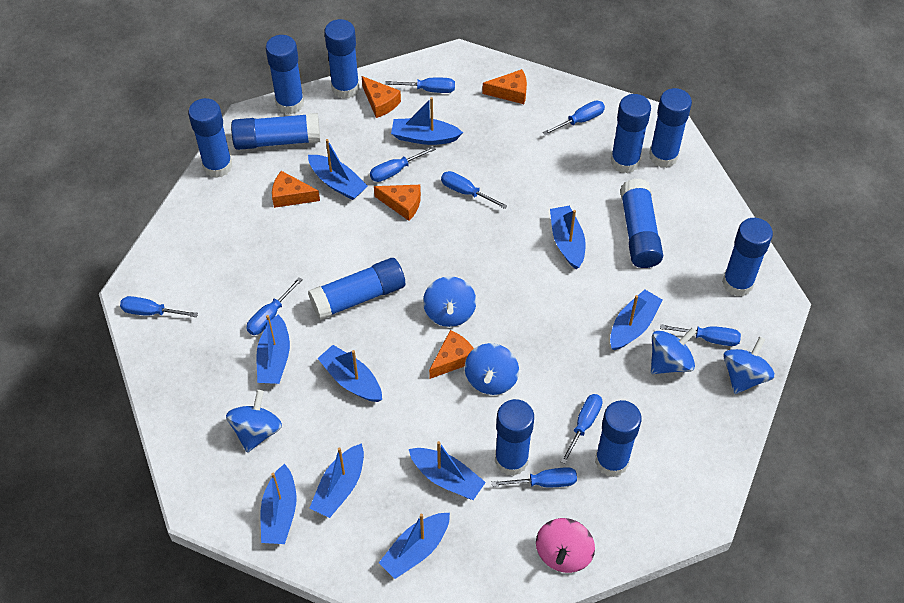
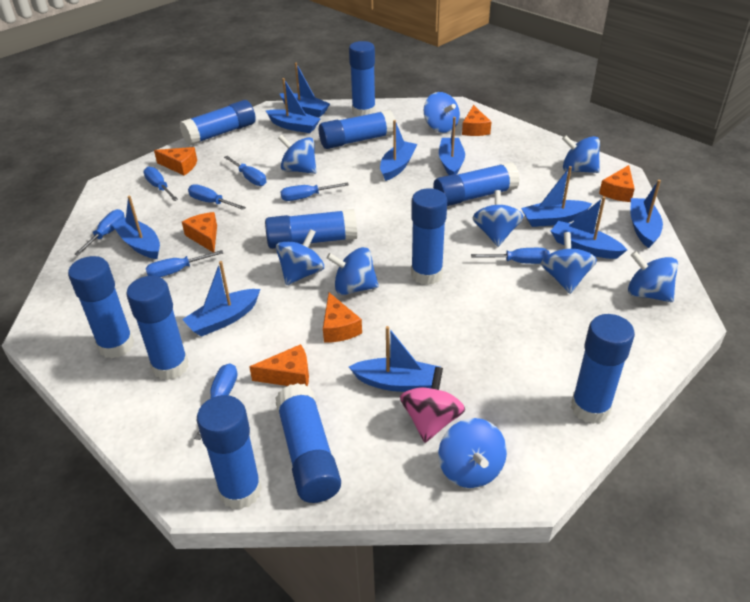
blue screwdriver: [120,296,198,317] [246,277,303,335] [370,146,436,182] [385,78,455,93] [441,171,507,209] [492,467,577,487] [543,101,605,136] [561,394,603,464] [660,325,741,346] = 9 -> [74,209,125,256] [143,167,178,201] [146,250,223,277] [188,184,246,210] [194,363,238,440] [224,156,266,186] [280,183,349,201] [471,248,550,264] = 8
blue spinning top: [226,390,282,453] [423,276,476,327] [465,343,519,395] [651,328,697,374] [723,336,775,394] = 5 -> [276,229,324,285] [278,135,316,174] [326,247,379,295] [424,92,460,133] [438,418,507,488] [472,190,523,247] [541,232,597,294] [562,135,600,173] [628,251,678,302] = 9
orange cheese: [272,171,320,208] [362,76,401,118] [374,185,421,221] [429,330,474,379] [482,69,527,104] = 5 -> [154,147,197,175] [182,212,217,253] [249,344,309,386] [323,293,362,343] [462,105,491,136] [599,165,635,202] = 6

